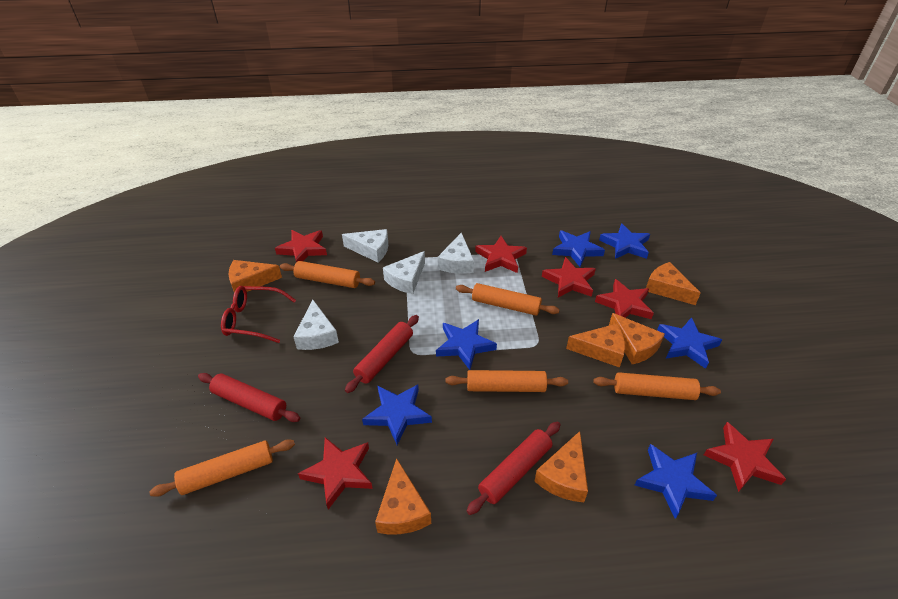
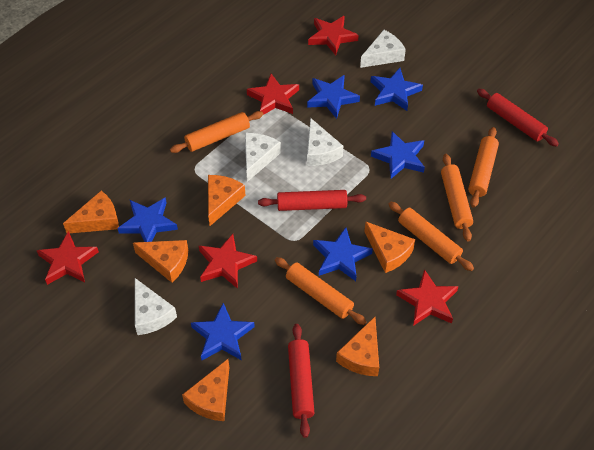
red glasses: [221,286,296,343] = 1 -> none = 0
red star: [275,230,327,262] [298,437,373,510] [475,236,527,273] [542,257,596,298] [595,279,654,319] [704,422,786,492] = 6 -> [36,231,99,285] [199,234,257,289] [247,74,299,115] [308,16,359,55] [396,269,459,326] = 5

